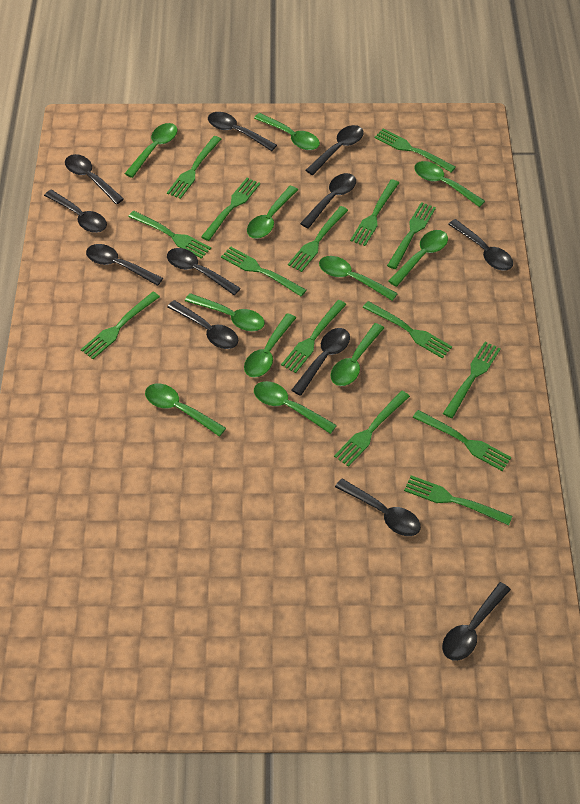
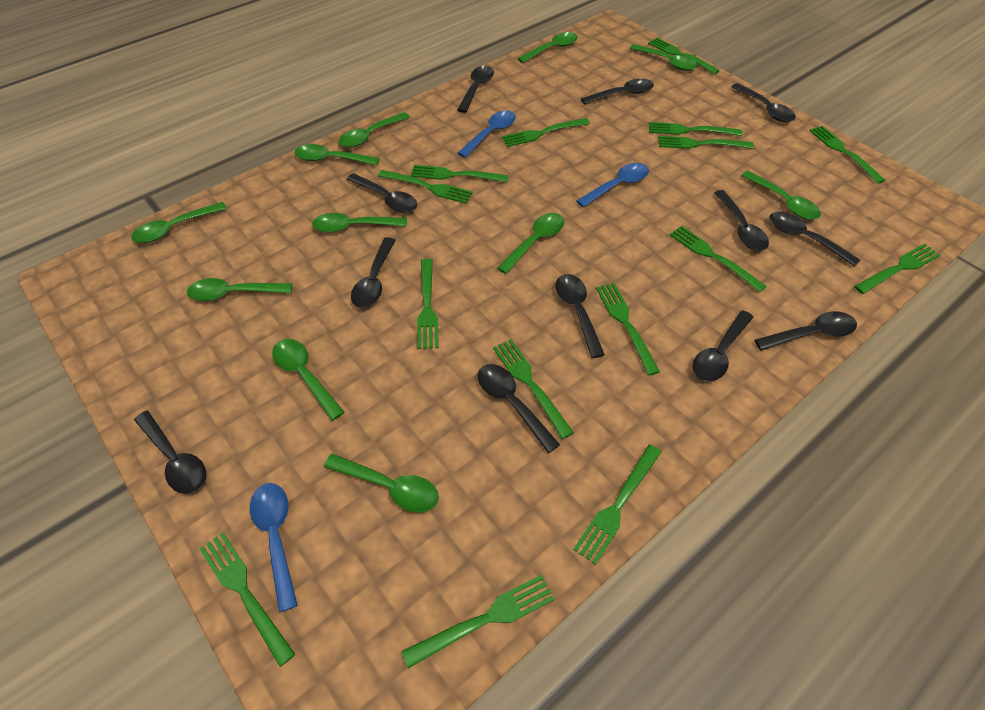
blue spoon: none = 0 -> [250,483,298,612] [458,110,516,158] [576,163,649,207] = 3

